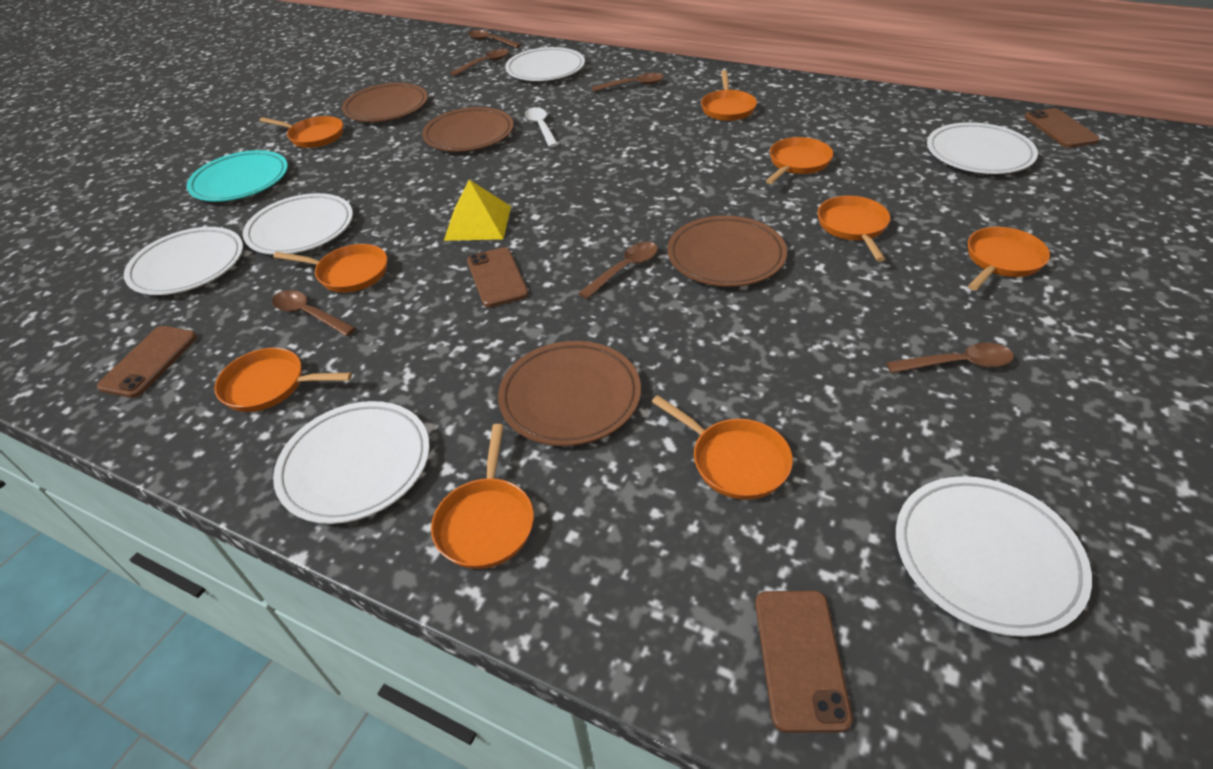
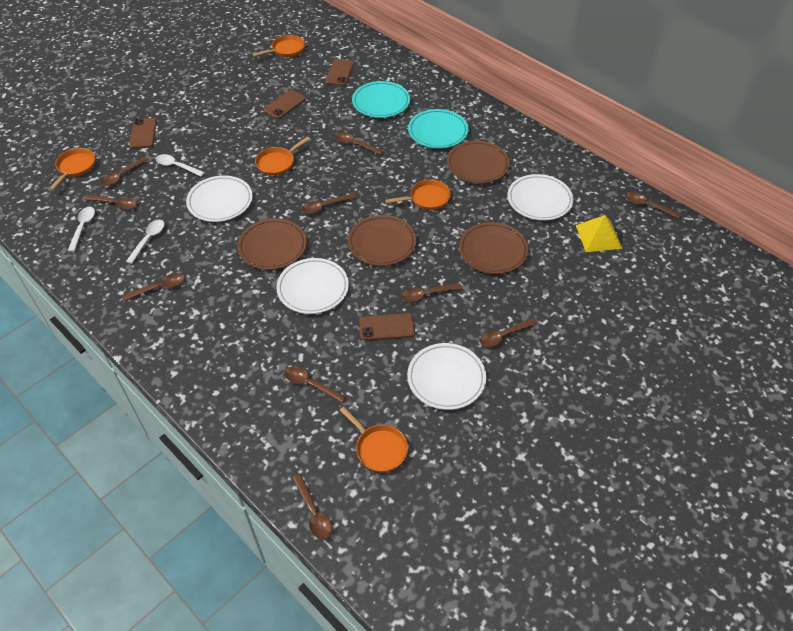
brown spoon: [272,290,356,336] [450,49,509,76] [468,30,521,48] [578,242,658,299] [592,73,664,92] [886,343,1014,373] = 6 -> [84,195,137,210] [101,157,149,186] [122,273,185,301] [285,366,346,403] [293,474,333,540] [302,193,356,214] [335,132,384,155] [401,283,462,302] [480,318,538,347] [625,192,681,219] = 10
orange pan: [214,348,352,412] [259,116,343,148] [273,244,387,293] [431,424,534,569] [652,395,793,500] [701,70,757,121] [766,137,833,184] [818,196,890,262] [968,227,1050,291] = 9 -> [49,148,95,190] [253,35,305,57] [255,137,310,175] [340,407,408,472] [385,180,451,210] = 5
turquoise plate: [186,150,288,202] = 1 -> [352,81,410,118] [408,109,468,149] = 2
white plate: [124,227,243,295] [243,193,353,255] [273,401,430,524] [505,47,585,81] [896,476,1092,637] [927,122,1038,174] = 6 -> [186,175,253,222] [276,258,349,314] [407,343,486,410] [508,174,574,221] = 4
white spoon: [525,107,558,147] = 1 -> [68,207,95,252] [126,220,165,264] [156,154,205,177] = 3

